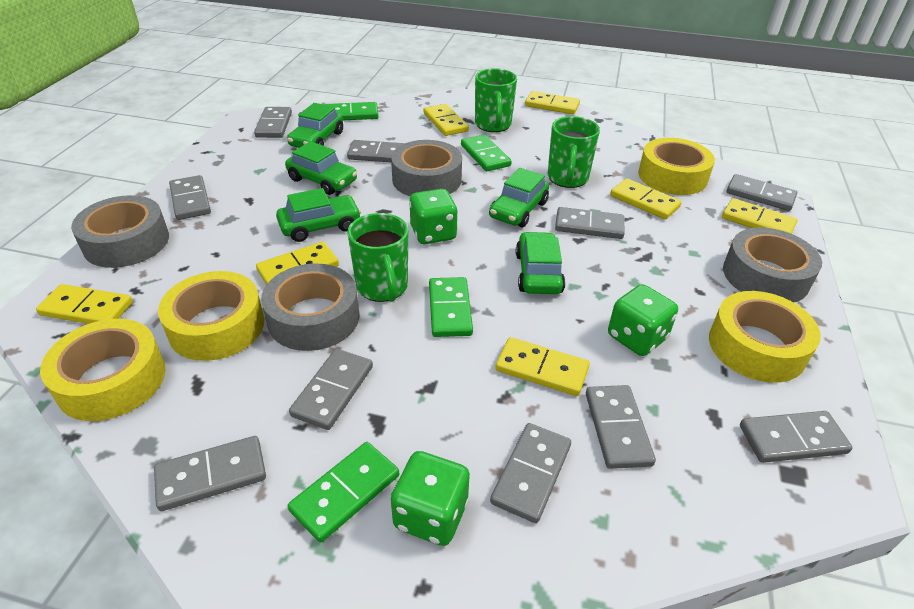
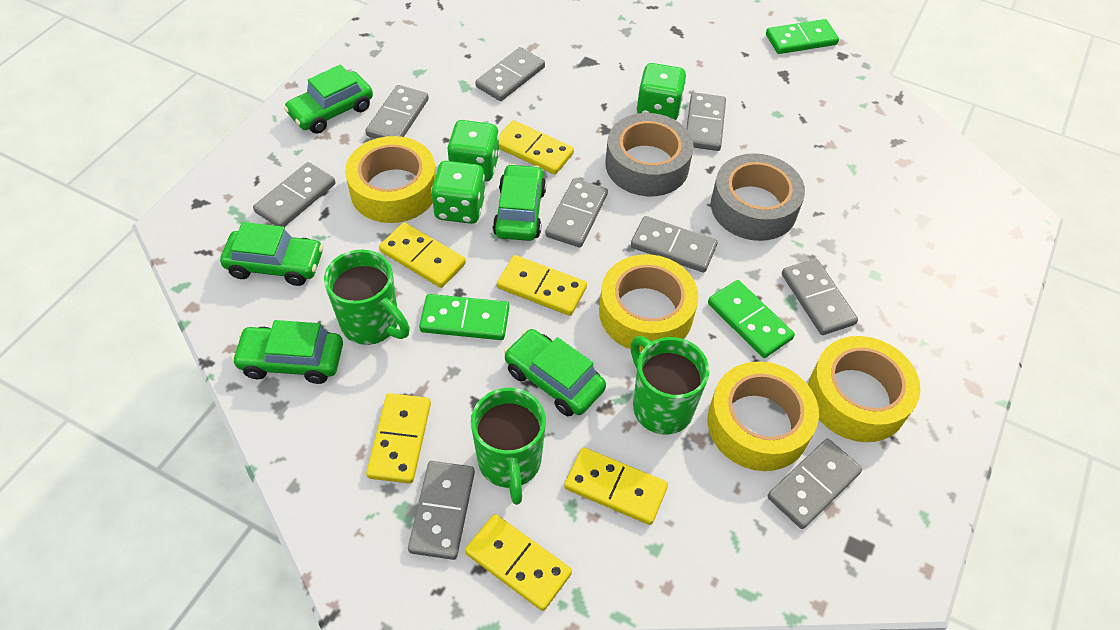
green domino: [288,442,399,543] [325,102,379,120] [429,277,473,337] [461,135,512,171] = 4 -> [419,294,509,340] [708,280,795,358] [766,19,839,54] = 3
grey domino: [154,436,266,511] [169,175,211,220] [254,107,292,138] [289,349,373,430] [347,140,405,162] [490,423,571,523] [555,207,625,239] [586,385,656,469] [727,174,797,211] [740,411,853,463] = 10 -> [253,162,336,227] [365,85,429,139] [408,461,475,560] [475,47,545,101] [545,179,608,248] [631,216,718,273] [686,92,726,151] [767,439,862,529] [782,259,858,335] = 9
grey tape: [71,195,169,268] [261,264,359,351] [391,140,462,196] [723,228,822,302] = 4 -> [605,113,694,196] [711,153,805,241] = 2
yellow domino: [36,284,133,324] [256,242,339,285] [424,104,469,136] [495,337,590,396] [525,91,580,114] [610,178,682,219] [722,198,798,234] = 7 -> [366,393,431,484] [379,222,466,288] [465,514,572,611] [497,255,587,316] [499,120,574,174] [564,447,668,525] = 6

